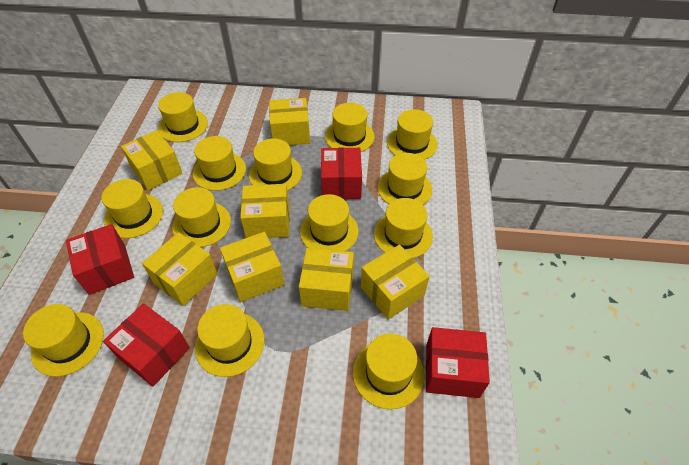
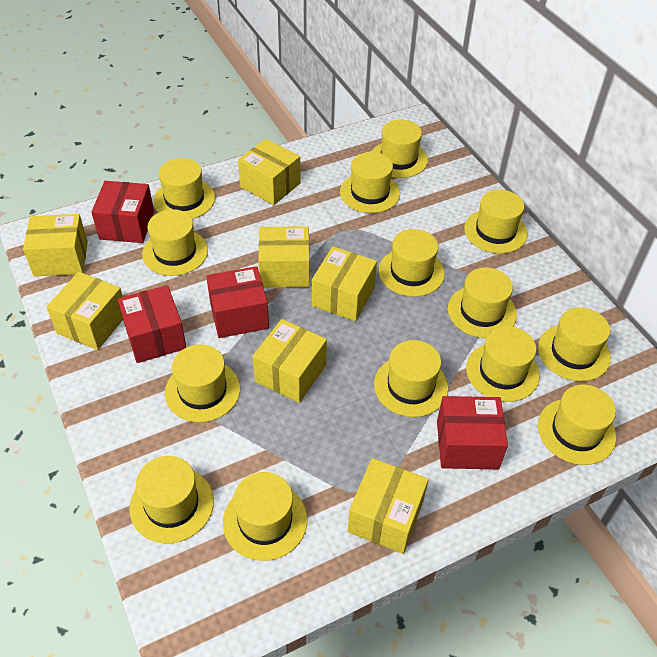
yellow hat: [23,304,104,377] [101,179,163,238] [158,92,208,142] [172,187,231,247] [192,136,246,191] [195,304,265,377] [249,139,302,191] [300,194,359,251] [325,103,375,152] [353,333,425,410] [374,198,433,258] [378,153,432,205] [387,109,438,160] = 13 -> [129,456,214,544] [142,209,208,276] [153,158,215,219] [165,344,240,422] [223,472,307,561] [340,152,400,213] [372,120,428,178] [374,340,448,417] [379,229,445,297] [448,268,517,338] [464,190,528,254] [466,326,540,402] [538,307,611,381] [538,385,616,465] = 14

